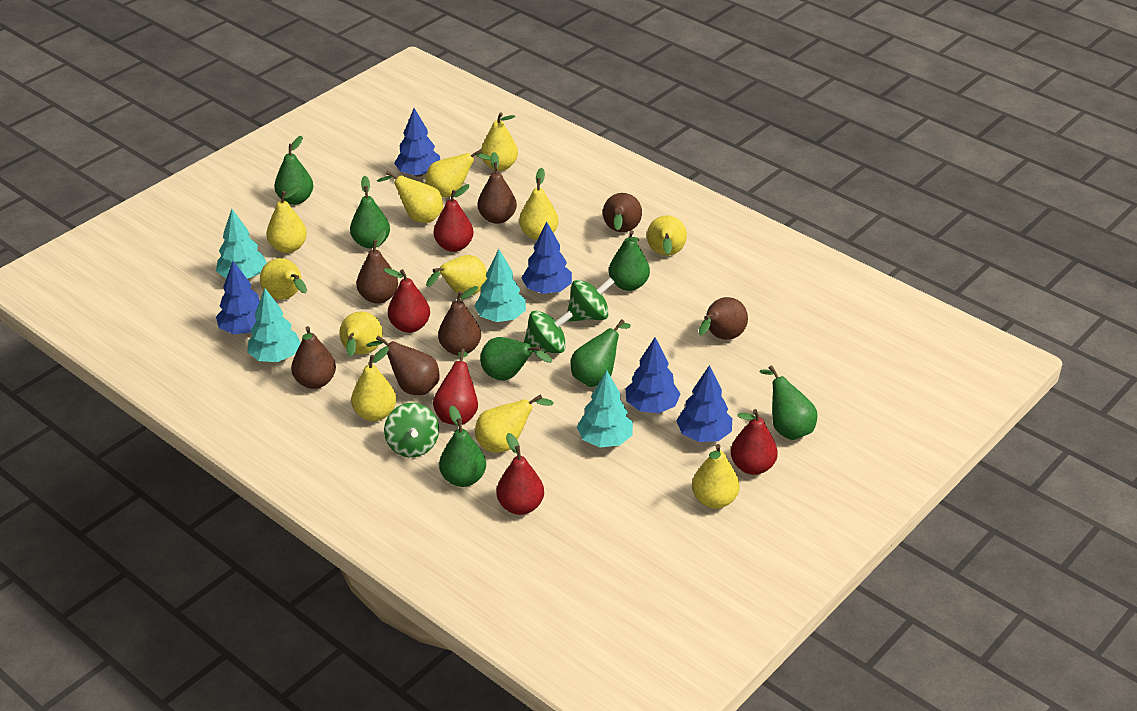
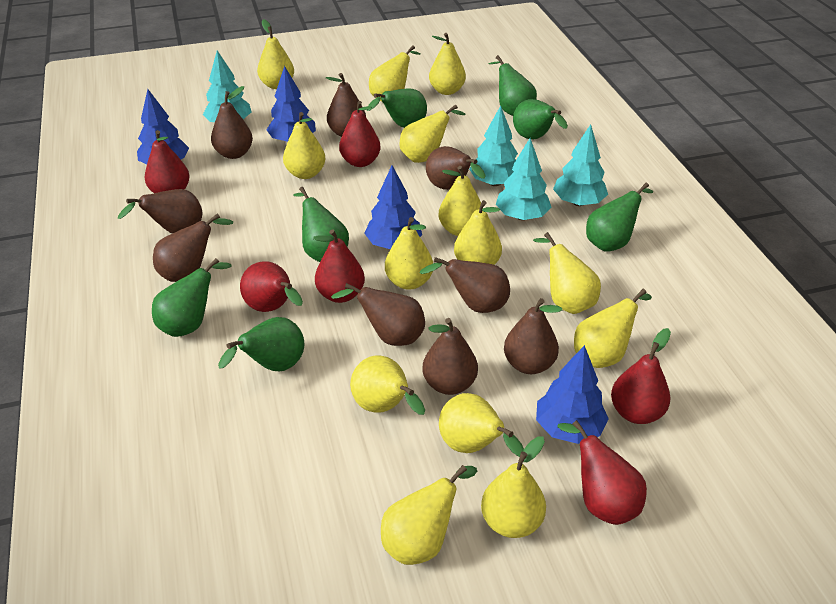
blue tree: [216,261,260,334] [394,108,440,177] [522,222,572,294] [625,337,680,413] [676,365,732,442] = 5 -> [137,89,189,164] [266,66,316,142] [364,165,422,249] [536,345,609,444] = 4
brown pear: [291,326,336,389] [356,230,398,304] [366,336,440,396] [438,286,481,355] [478,152,517,224] [603,193,642,232] [699,297,748,340] = 7 -> [118,189,202,234] [153,213,233,282] [211,86,253,159] [326,73,366,137] [331,283,425,346] [419,257,510,313] [422,318,478,395] [426,146,486,190] [504,298,562,374] = 9
green spinning top: [384,403,439,457] [524,310,573,353] [567,278,614,322] = 3 -> none = 0
red pear: [383,268,430,333] [433,348,478,425] [434,184,474,252] [496,433,544,515] [731,409,778,475] = 5 -> [145,130,190,193] [240,261,303,312] [313,229,365,303] [339,101,381,167] [557,420,647,525] [611,328,671,424] = 6
yellow pear: [260,258,307,300] [266,185,307,253] [339,311,383,357] [351,347,396,421] [377,171,443,223] [426,149,491,197] [426,255,487,295] [475,394,554,452] [481,112,518,171] [519,168,559,240] [647,215,687,256] [692,444,740,509] = 12 -> [257,19,294,89] [283,112,326,179] [350,355,425,415] [369,45,421,102] [381,465,477,565] [385,217,433,290] [399,104,466,163] [429,33,466,95] [439,166,481,236] [439,393,524,457] [454,200,502,265] [481,436,546,538] [533,232,601,314] [574,289,652,368] = 14

